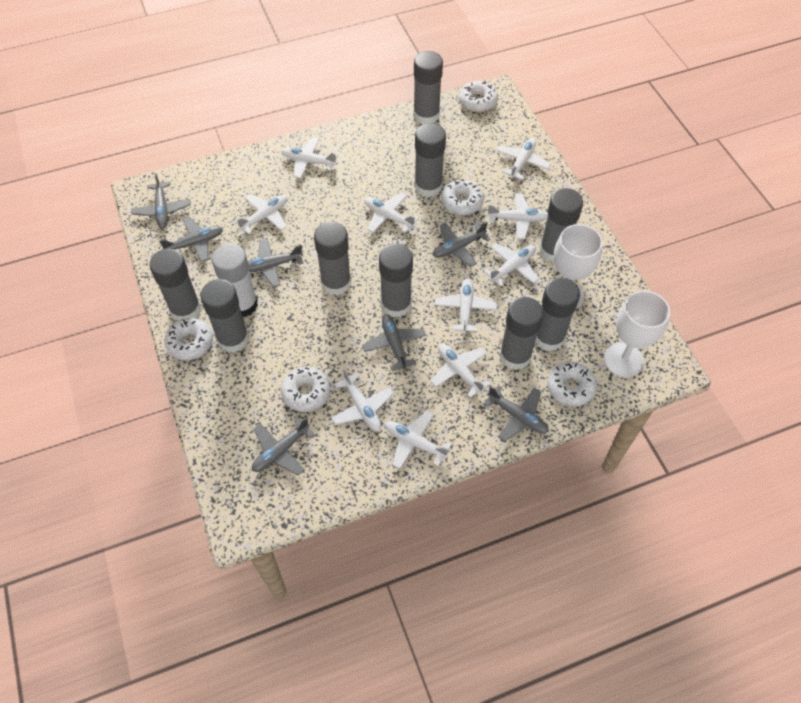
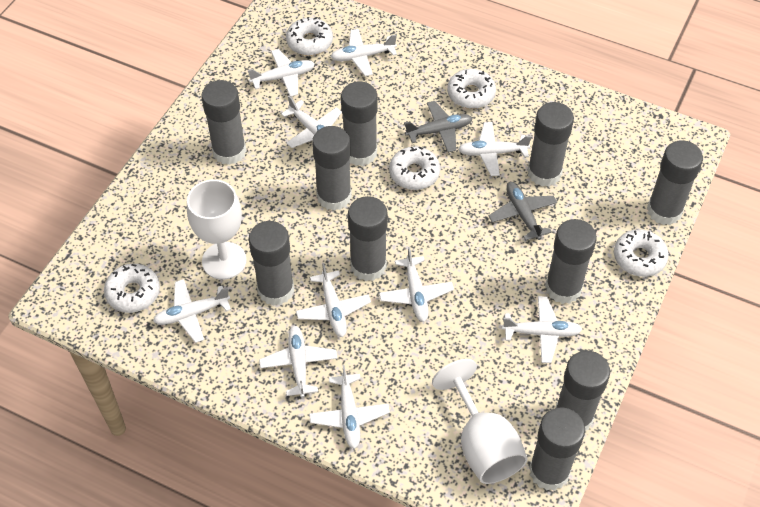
grey glue stick: [149,249,201,321] [200,279,249,352] [314,221,351,295] [379,244,413,317] [413,51,443,124] [414,123,446,197] [499,297,544,370] [535,278,580,351] [539,188,583,262] = 9 -> [201,80,246,165] [249,221,294,306] [312,126,352,211] [341,82,378,166] [348,196,388,281] [527,102,574,187] [529,407,585,491] [545,219,597,304] [555,351,610,431] [647,140,703,225] = 10
grey plane: [131,173,191,228] [159,217,223,262] [248,238,303,287] [252,417,315,476] [362,314,426,371] [433,222,491,267] [483,385,549,441] = 7 -> [404,101,473,153] [489,182,557,241] = 2
white glue stick: [212,244,258,317] = 1 -> none = 0

